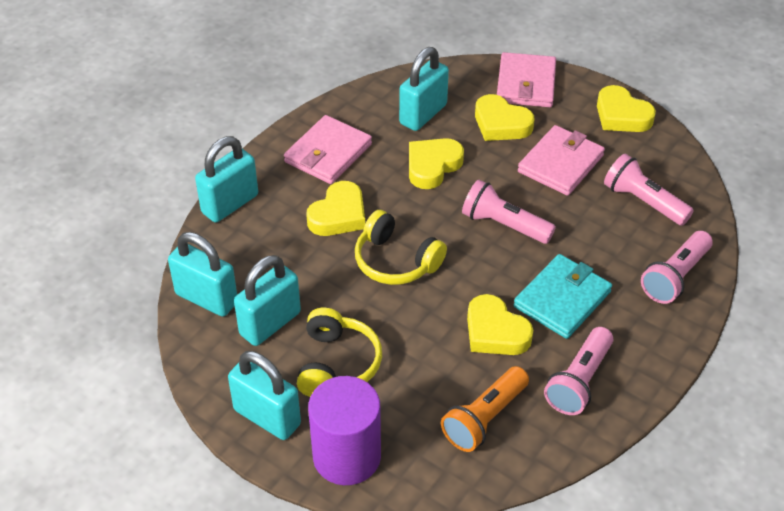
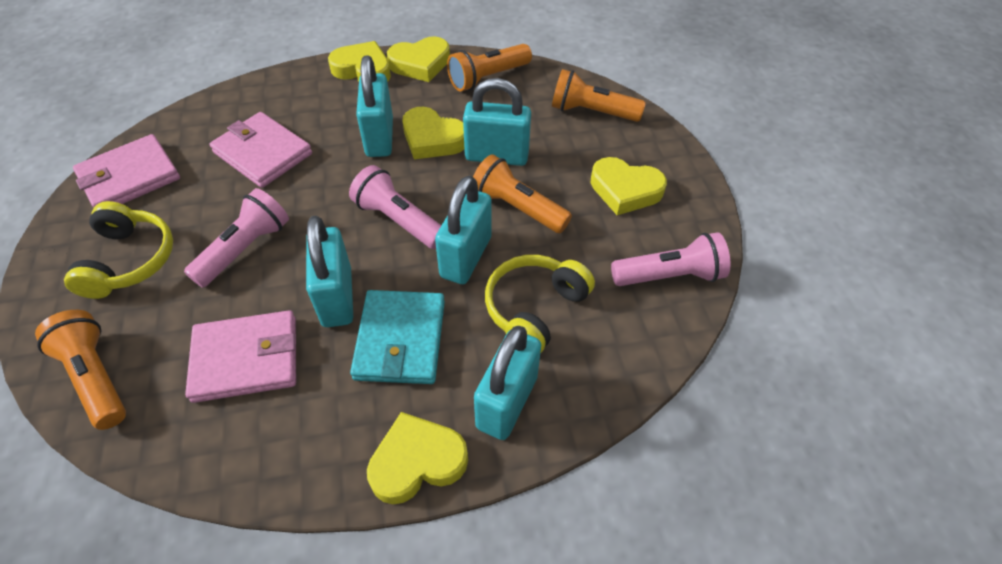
orange flashlight: [441,366,529,452] = 1 -> [35,310,126,430] [447,44,532,91] [473,154,572,233] [552,69,646,122] = 4
pink flashlight: [462,180,556,244] [544,327,613,415] [604,154,694,226] [641,231,713,304] = 4 -> [184,188,289,288] [349,165,441,249] [611,232,730,286] = 3
purple cylinder: [308,376,381,485] = 1 -> none = 0

